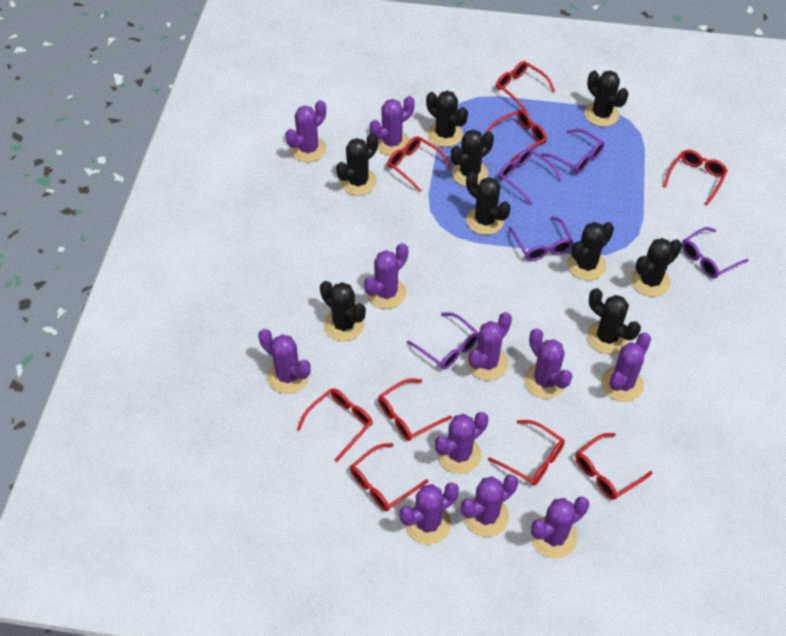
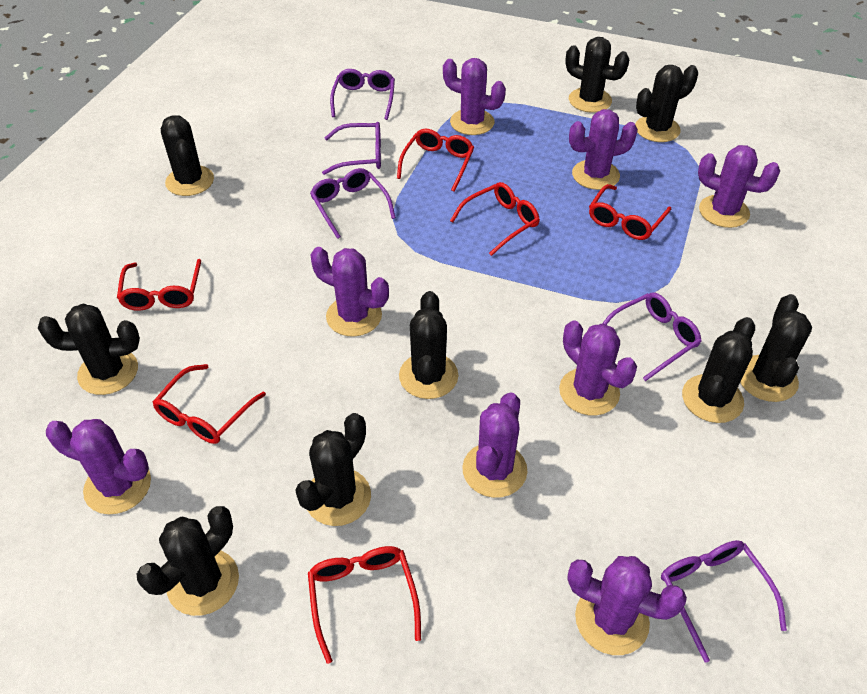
purple cactus: [258,329,311,394] [286,100,326,162] [364,243,408,309] [370,96,415,155] [400,483,459,545] [435,412,488,474] [461,475,518,537] [466,312,512,380] [524,328,572,399] [531,497,589,558] [601,333,651,402] = 11 -> [46,419,151,514] [310,247,389,337] [443,58,506,135] [462,393,528,498] [559,321,637,416] [567,556,687,655] [569,109,638,190] [698,145,780,228] = 8
red glasses: [297,388,373,462] [350,443,428,511] [378,379,452,441] [387,136,451,192] [487,110,547,161] [488,420,565,486] [496,61,555,112] [575,433,653,500] [663,150,728,205] = 9 -> [117,259,201,311] [153,364,266,444] [308,546,421,664] [397,129,474,192] [450,182,540,256] [589,184,671,240] = 6

